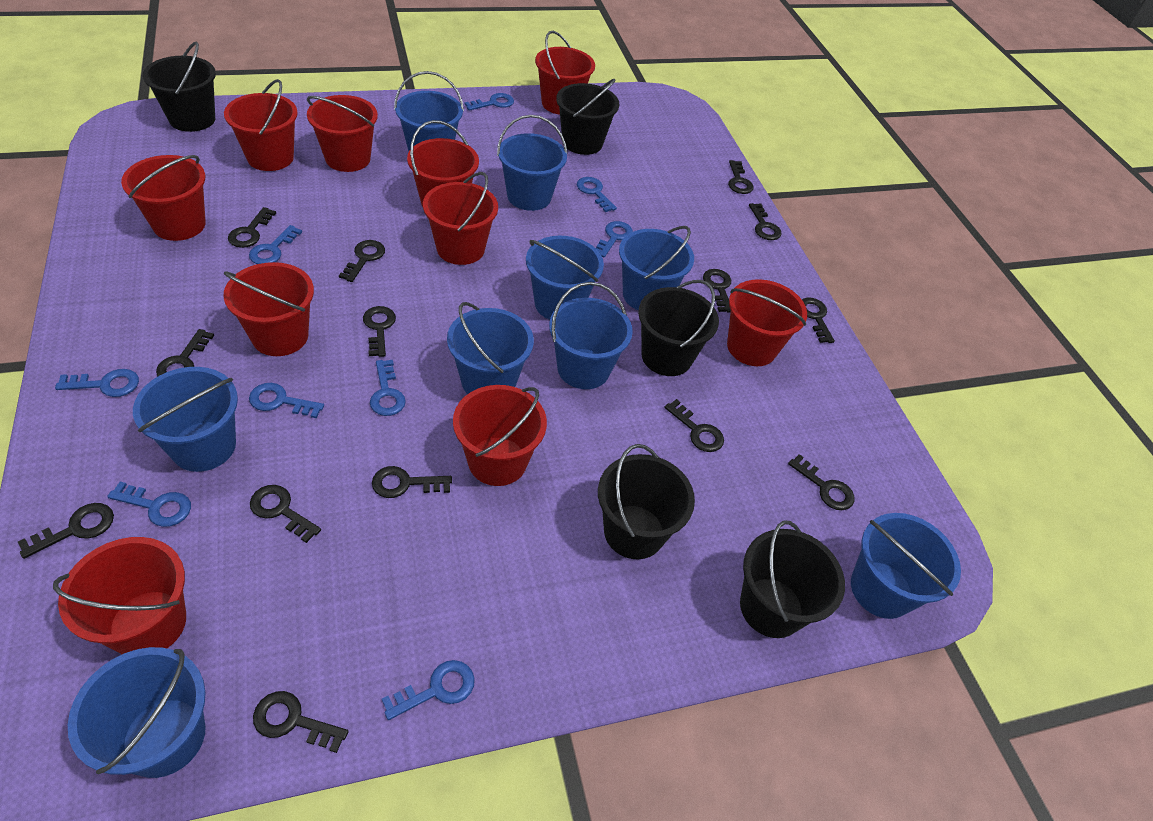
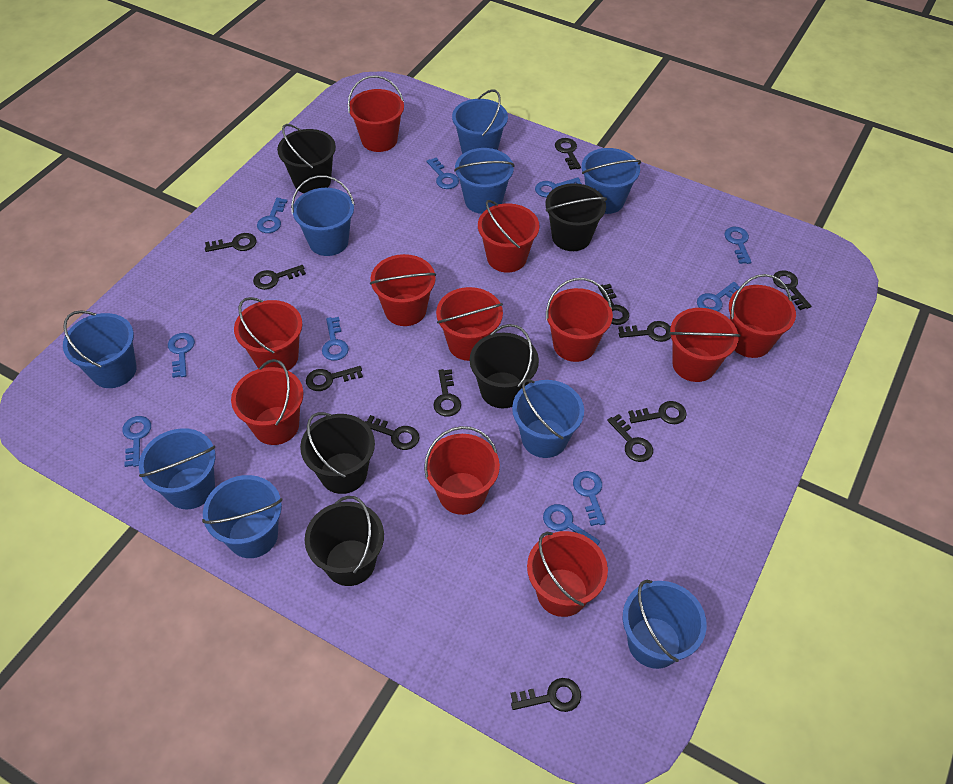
black key: [18,503,114,559] [156,329,214,376] [228,207,276,248] [250,485,321,543] [253,691,348,753] [339,240,385,282] [363,306,396,357] [372,466,452,498] [664,399,724,452] [703,269,731,313] [728,160,754,194] [749,203,782,240] [788,454,854,510] [802,297,835,343] = 14 -> [205,233,256,252] [253,265,306,290] [306,366,363,391] [365,415,419,450] [433,369,461,417] [511,678,581,712] [555,138,581,170] [598,284,629,325] [607,414,653,462] [618,321,671,342] [628,401,687,424] [773,270,811,310] = 12
blue key: [55,369,139,397] [107,482,191,527] [249,225,302,264] [249,383,324,418] [370,360,406,416] [382,660,475,720] [464,93,514,111] [577,177,617,212] [596,221,633,257] = 9 -> [122,416,151,467] [168,333,195,378] [257,198,287,233] [322,317,349,361] [427,157,459,189] [535,177,582,197] [543,504,600,545] [573,471,606,526] [697,282,740,311] [725,227,752,264] = 10
red bucket: [53,537,186,654] [121,155,206,241] [223,262,314,356] [224,79,298,171] [307,95,378,172] [407,120,479,207] [423,172,498,265] [453,385,547,486] [535,31,595,115] [727,279,807,366] = 10 -> [231,359,303,445] [234,297,302,371] [348,75,404,152] [370,254,436,326] [424,426,500,515] [436,287,503,361] [478,200,540,273] [527,531,608,617] [546,278,613,362] [669,308,740,382] [729,274,796,358] = 11

